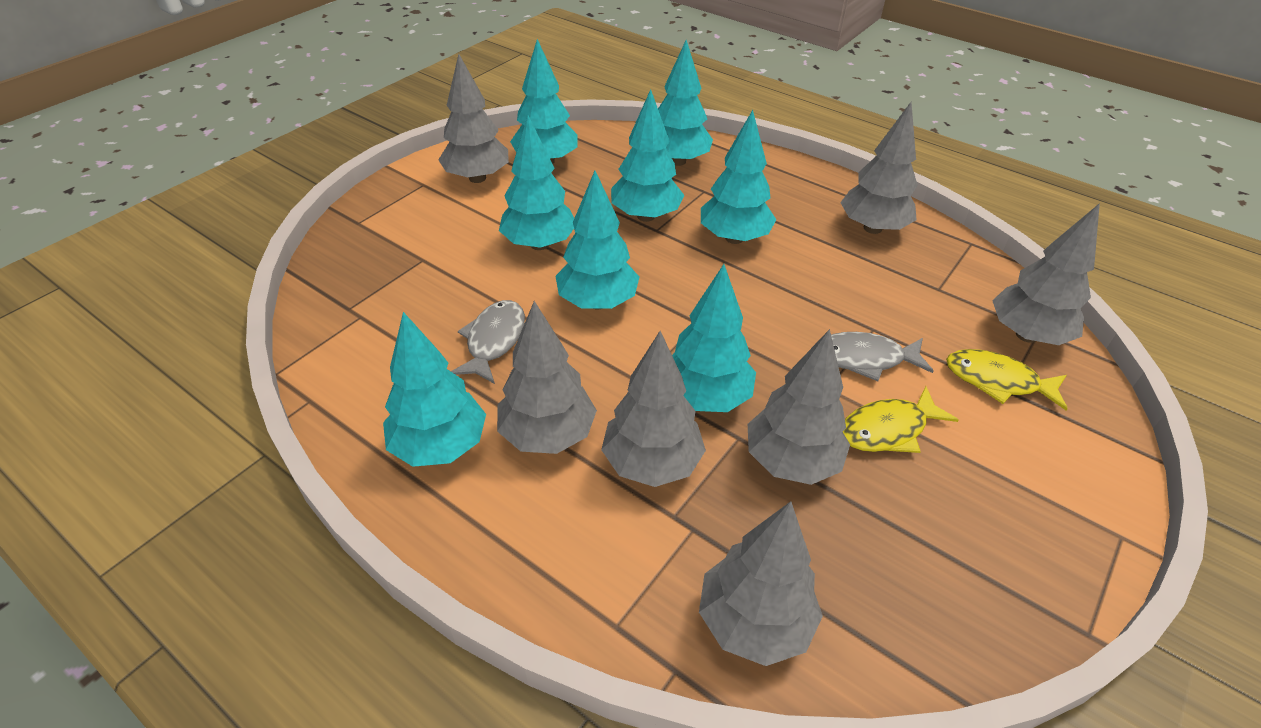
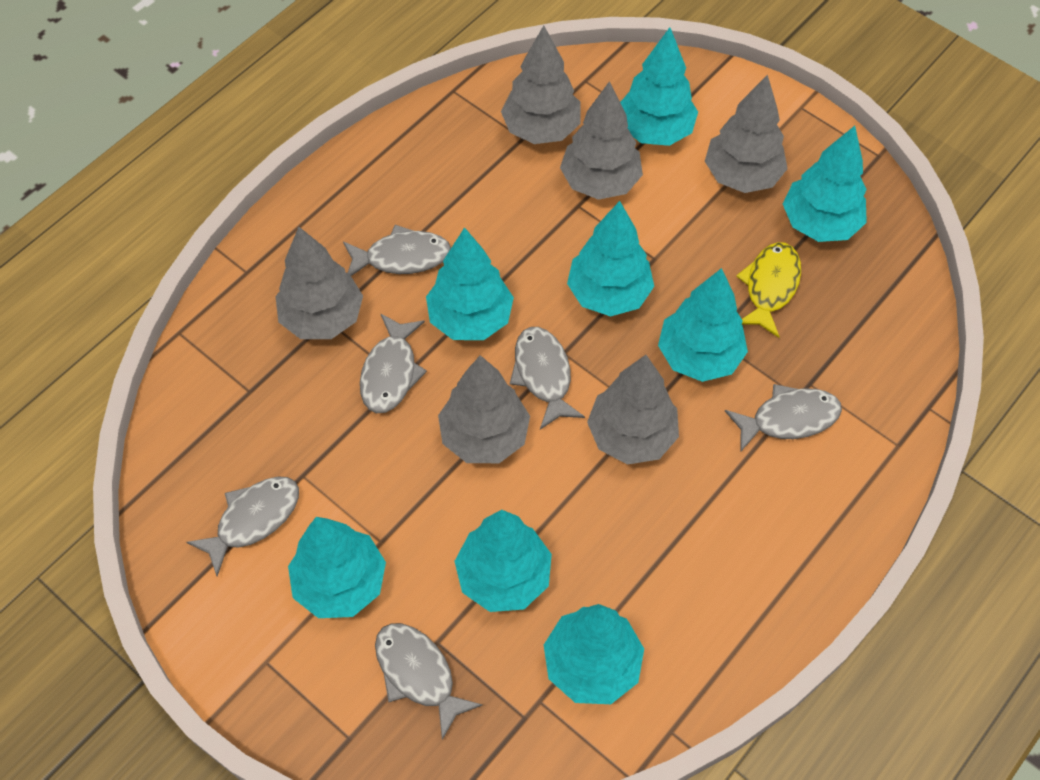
grey fish: [451,300,525,384] [831,332,934,381] = 2 -> [187,476,299,576] [343,225,451,276] [360,313,427,413] [375,623,483,740] [510,327,585,429] [725,384,842,452] = 6
grey tree: [438,54,509,183] [497,301,597,454] [601,331,706,487] [699,501,823,666] [748,329,850,485] [840,102,918,234] [992,203,1100,345] = 7 -> [275,227,363,339] [438,355,530,463] [501,25,580,144] [560,81,643,200] [587,355,679,465] [705,74,788,193] = 6
yellow fish: [843,386,959,453] [946,349,1068,410] = 2 -> [736,242,801,338] = 1

